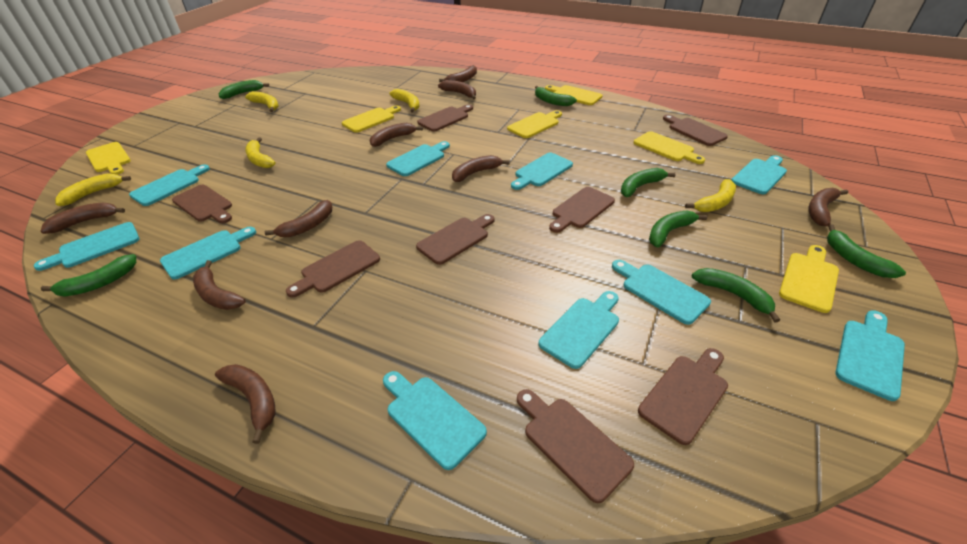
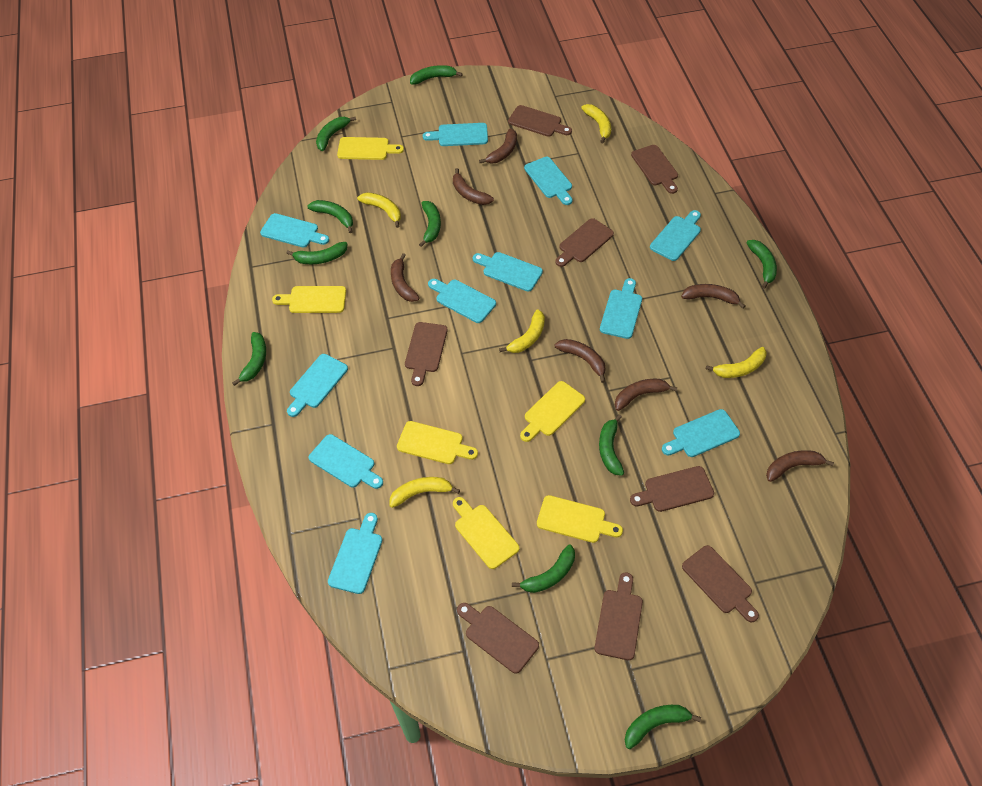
brown banana: [40,203,125,234] [193,260,246,310] [215,364,276,444] [265,200,332,237] [370,123,423,147] [438,80,476,99] [439,65,477,82] [452,155,510,182] [808,188,848,226] = 9 -> [391,253,419,302] [453,168,494,205] [479,128,517,164] [555,339,606,383] [615,379,678,411] [681,284,745,308] [766,450,834,482] = 7
green banana: [41,254,136,297] [219,80,269,99] [535,86,577,106] [621,168,675,197] [649,211,707,247] [692,268,780,323] [827,224,906,278] = 7 -> [232,332,266,386] [287,242,347,264] [307,200,353,233] [316,117,356,151] [410,65,463,85] [419,201,441,247] [512,544,575,593] [599,414,624,476] [624,705,701,749] [746,240,777,289] = 10
turquoise cutting board: [34,222,140,271] [129,164,210,206] [160,227,256,280] [383,371,487,470] [386,141,450,176] [511,153,573,190] [538,291,619,369] [612,260,711,325] [731,155,787,194] [835,310,905,401] = 10 -> [260,213,329,248] [287,354,348,417] [309,434,383,489] [328,513,382,594] [423,123,488,146] [428,279,496,323] [472,252,543,292] [524,157,573,205] [600,278,642,339] [650,210,701,261] [662,409,740,457] = 11

